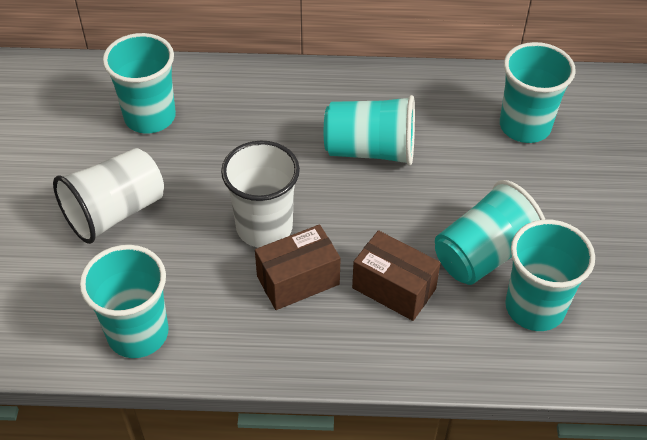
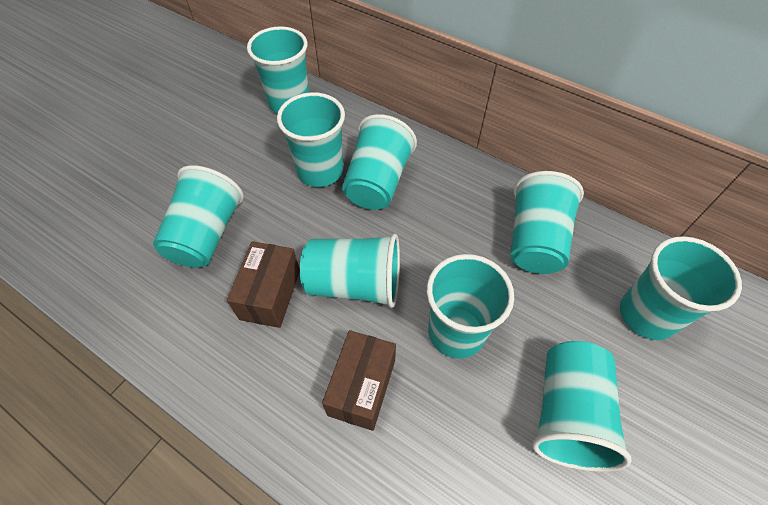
turquoise cup: [80,245,169,358] [103,33,176,133] [324,95,415,166] [435,180,545,285] [500,42,576,143] [505,220,595,331] = 6 -> [153,165,244,268] [247,26,309,114] [277,92,345,187] [300,234,400,308] [342,114,417,210] [427,254,514,359] [510,171,584,274] [532,341,632,472] [620,236,742,340] = 9
white cup: [53,148,164,244] [221,141,300,248] = 2 -> none = 0

